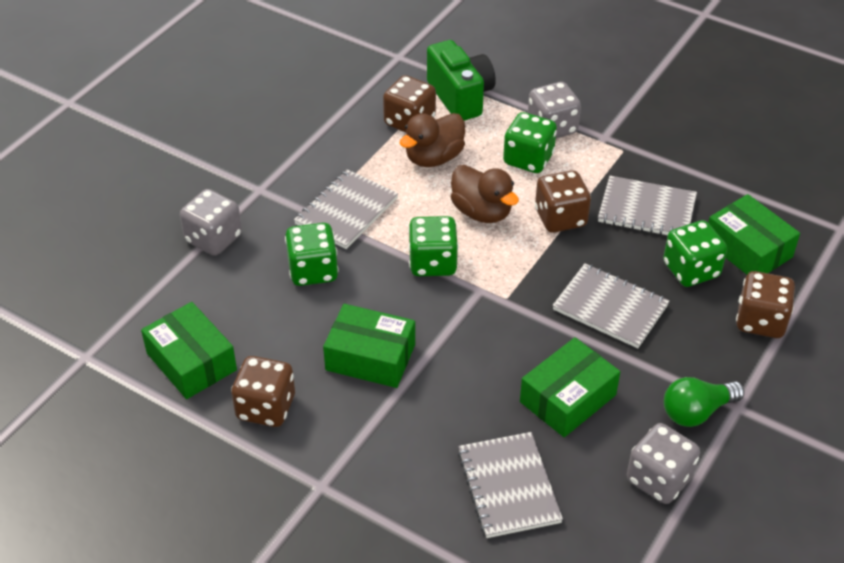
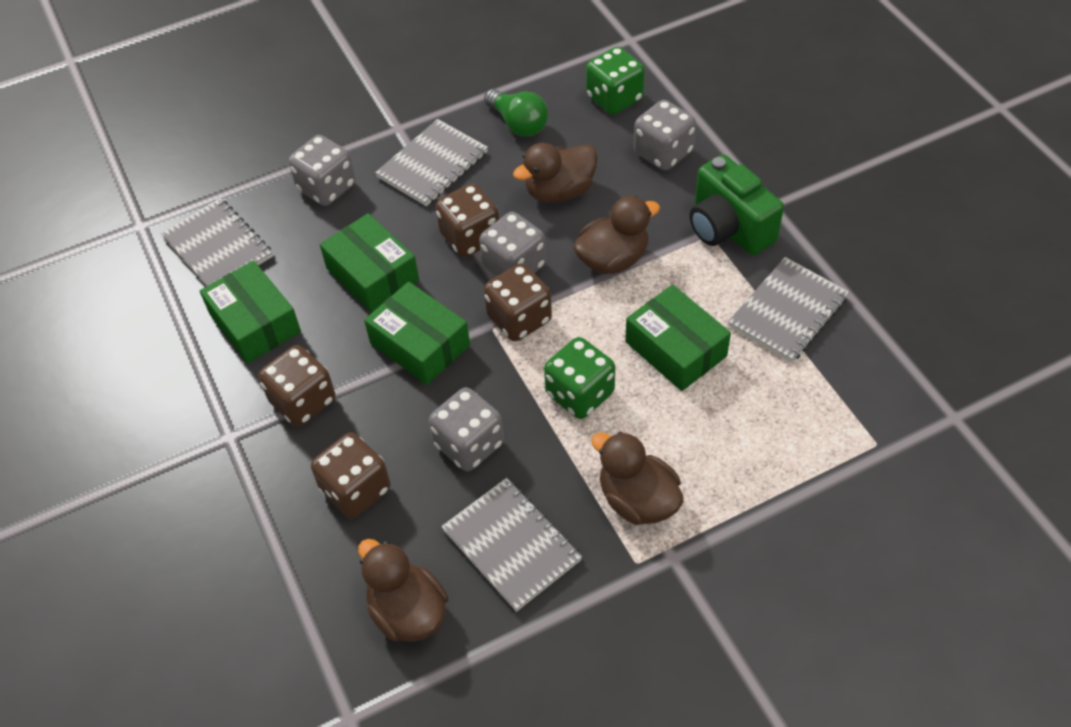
brown duck: [400,113,465,167] [451,165,519,223] = 2 -> [358,539,448,642] [513,143,598,203] [573,196,660,274] [591,432,684,525] = 4
green dice: [285,223,339,286] [408,216,458,276] [503,112,557,173] [663,220,727,287] = 4 -> [544,337,615,419] [586,47,645,115] = 2
grey dice: [180,189,242,256] [528,82,581,138] [627,423,700,504] = 3 -> [288,135,355,206] [429,387,504,471] [479,212,546,276] [634,100,696,171] = 4

